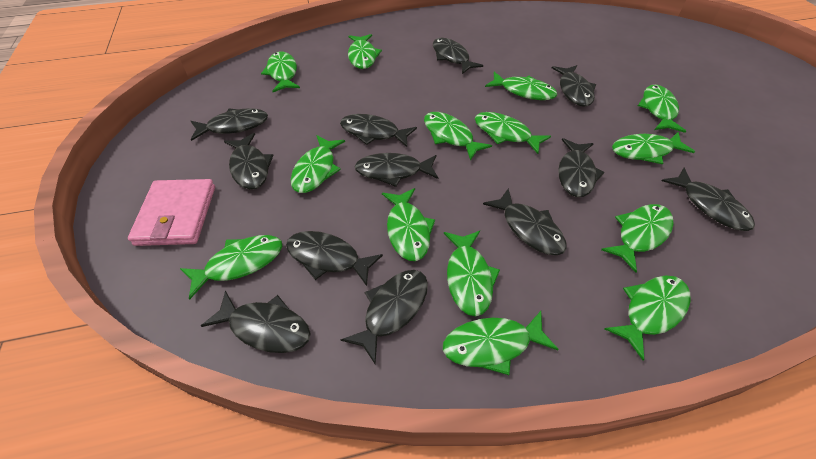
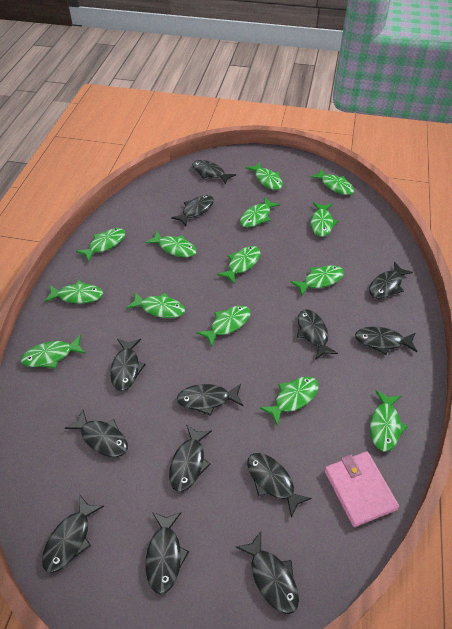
black fish: [191,108,268,141] [201,291,311,353] [224,133,273,189] [286,231,383,286] [340,114,417,147] [341,270,428,365] [355,153,438,187] [433,38,483,74] [483,188,567,255] [552,65,596,107] [558,138,605,197] [662,167,755,231] = 12 -> [42,494,104,573] [65,409,128,457] [110,339,146,391] [146,512,189,594] [169,424,212,492] [171,195,214,226] [177,384,244,416] [192,160,236,185] [236,531,299,614] [247,453,312,518] [297,310,338,360] [355,327,418,355] [369,262,413,299] = 13

